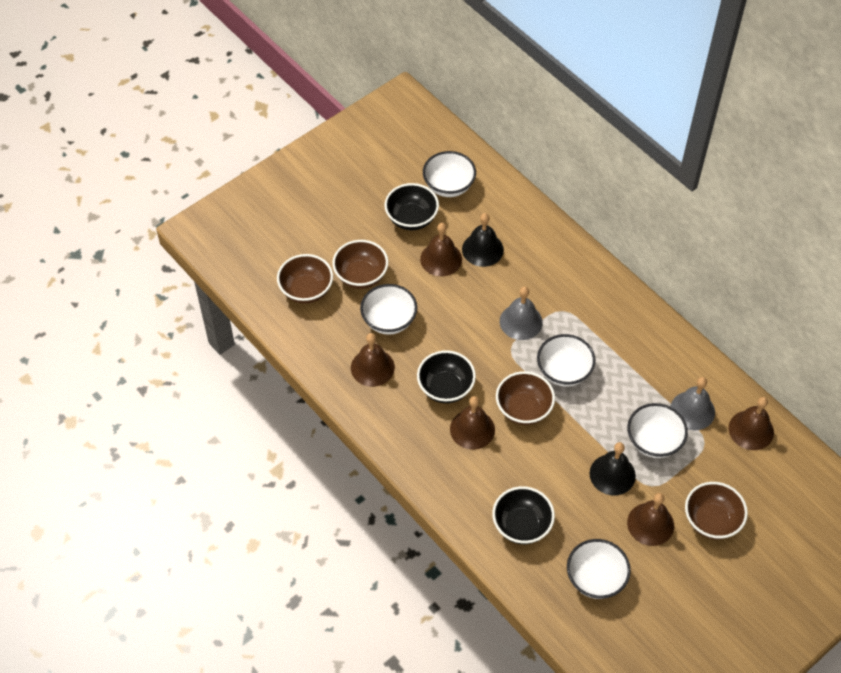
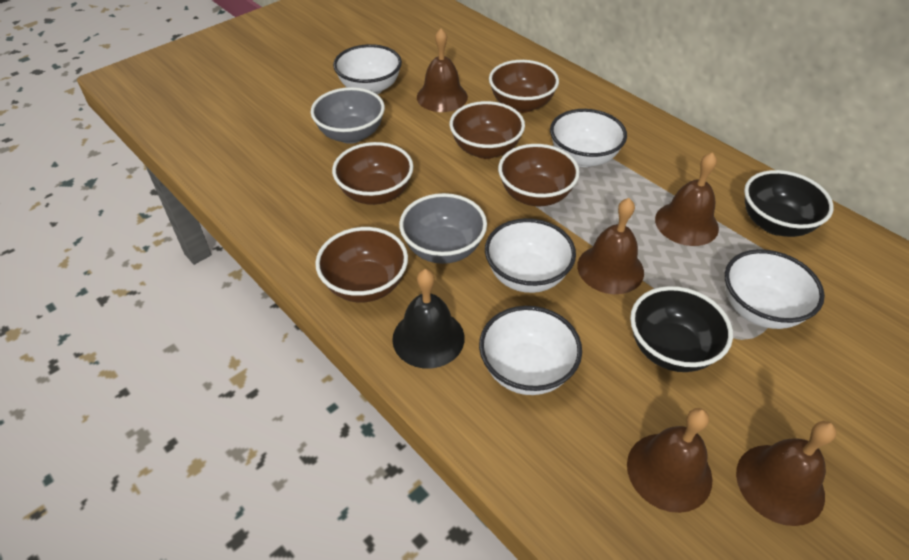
black bell: [462,213,504,267] [590,442,636,495] = 2 -> [392,269,465,369] = 1
black bowl: [384,183,439,230] [417,350,476,403] [492,486,555,544] = 3 -> [630,286,733,372] [744,170,834,237] = 2
brown bowl: [277,254,333,304] [332,240,388,289] [496,371,555,425] [685,482,748,540] = 4 -> [315,227,408,302] [332,142,413,205] [449,101,525,159] [489,60,559,113] [498,144,580,206] = 5
grey bell: [500,286,543,340] [670,377,715,430] = 2 -> none = 0
grey bowl: none = 0 -> [311,87,385,144] [399,193,487,264] = 2

